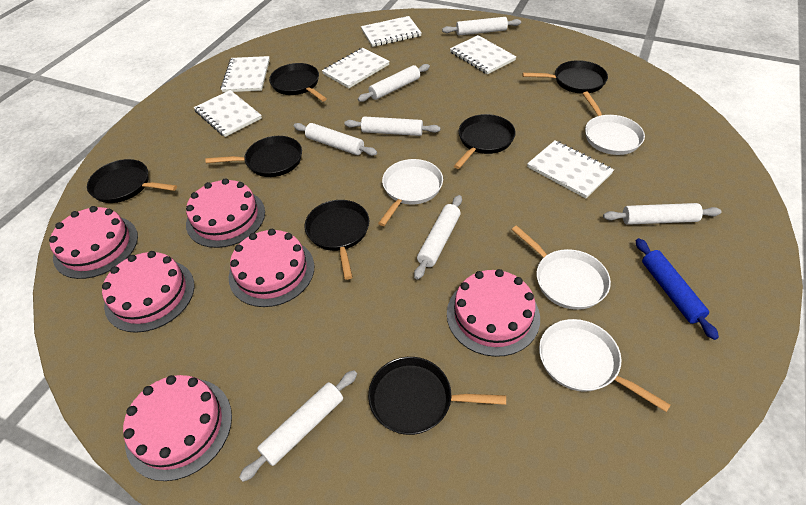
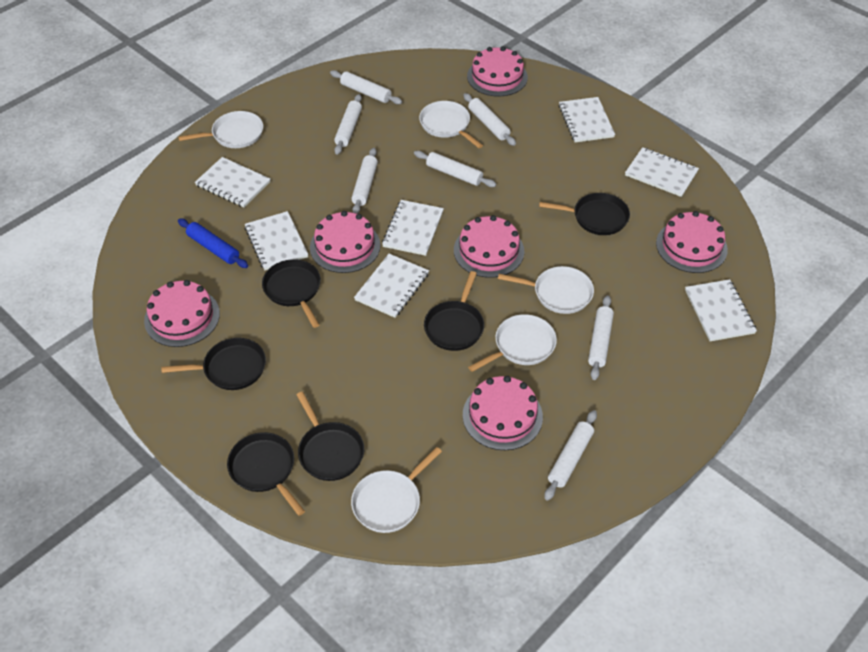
black pan: [87,159,177,203] [205,136,302,177] [269,63,327,102] [305,200,369,280] [368,357,506,435] [454,114,516,169] [522,60,608,94] = 7 -> [161,338,266,390] [227,432,305,516] [262,259,321,328] [296,392,364,481] [424,271,484,351] [539,193,630,235] = 6
white notebook: [194,90,262,137] [221,56,270,92] [322,48,390,88] [361,16,422,47] [450,35,516,74] [527,140,614,198] = 6 -> [195,157,271,207] [245,211,308,270] [354,254,429,318] [382,200,444,256] [559,97,615,142] [625,147,699,197] [685,279,757,341] = 7
white pan: [378,159,443,226] [511,225,611,310] [539,319,671,412] [582,91,645,155] = 4 -> [178,111,263,148] [351,447,442,533] [419,101,483,148] [468,314,557,372] [498,266,594,314] = 5

